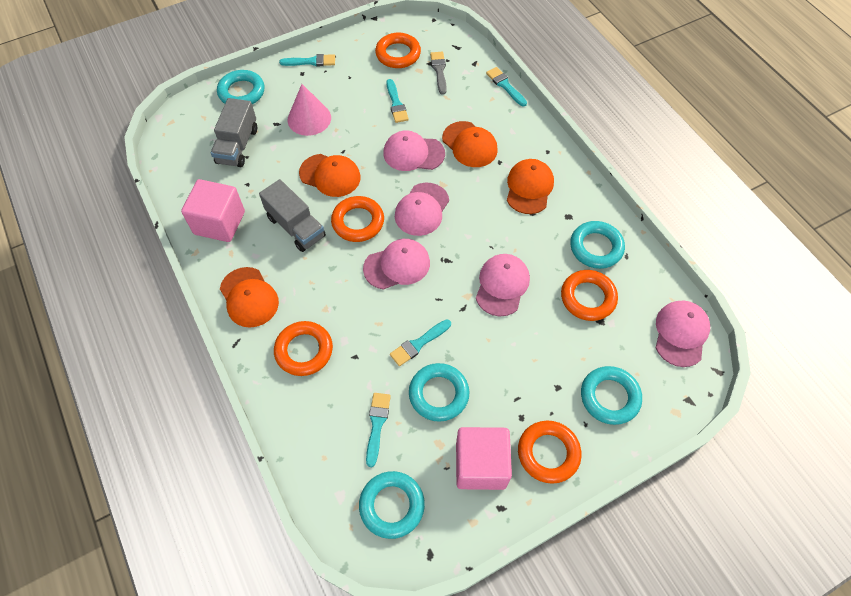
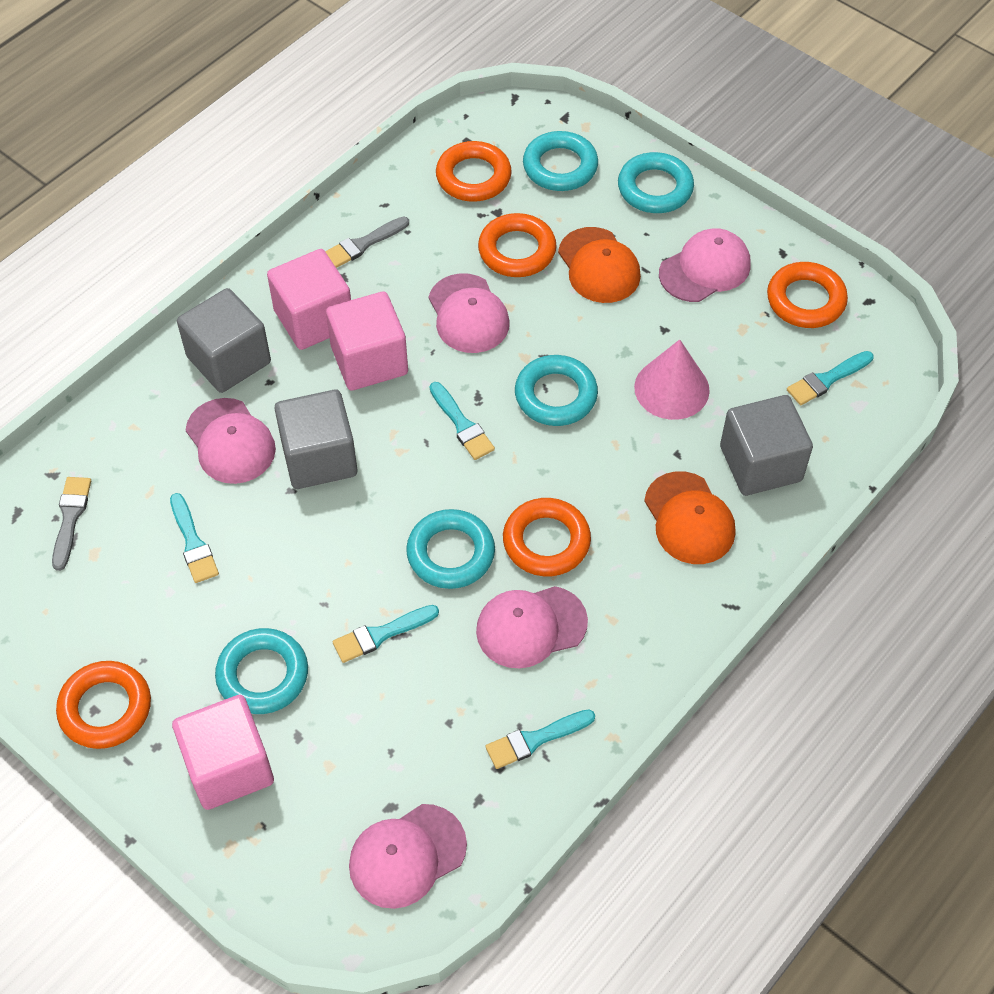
grey brush: [430,52,447,95] = 1 -> [52,477,91,571] [325,216,409,268] = 2
grey cube: none = 0 -> [177,288,271,393] [274,390,357,489] [720,395,813,496] = 3
grey truck: [211,98,257,167] [259,179,326,252] = 2 -> none = 0
orange cap: [220,267,279,328] [299,154,361,197] [442,121,498,167] [507,159,554,214] = 4 -> [558,227,641,303] [644,471,735,564] = 2
pink cube: [181,179,245,242] [456,427,512,490] = 2 -> [172,695,274,810] [267,249,351,350] [326,291,408,391] = 3

